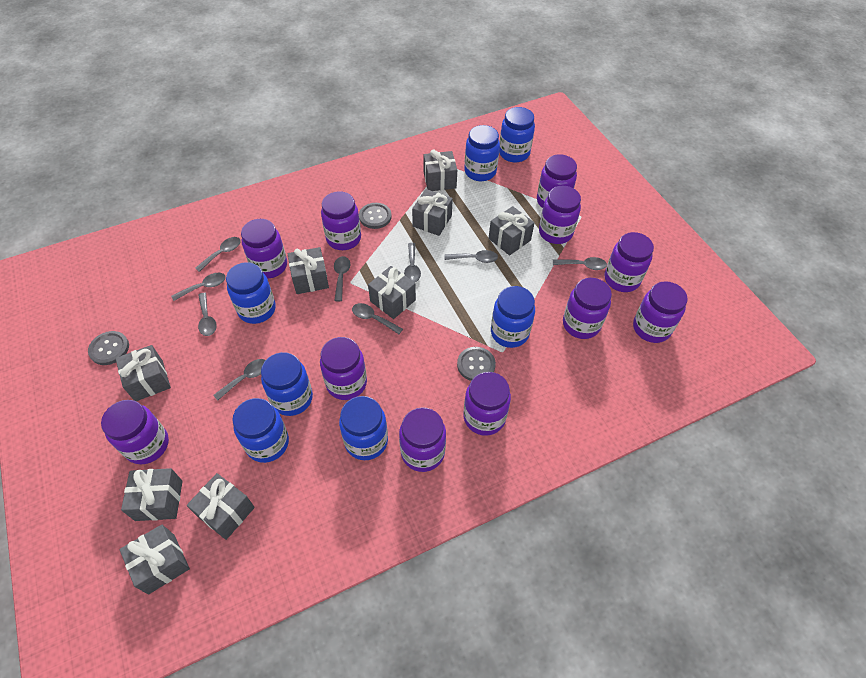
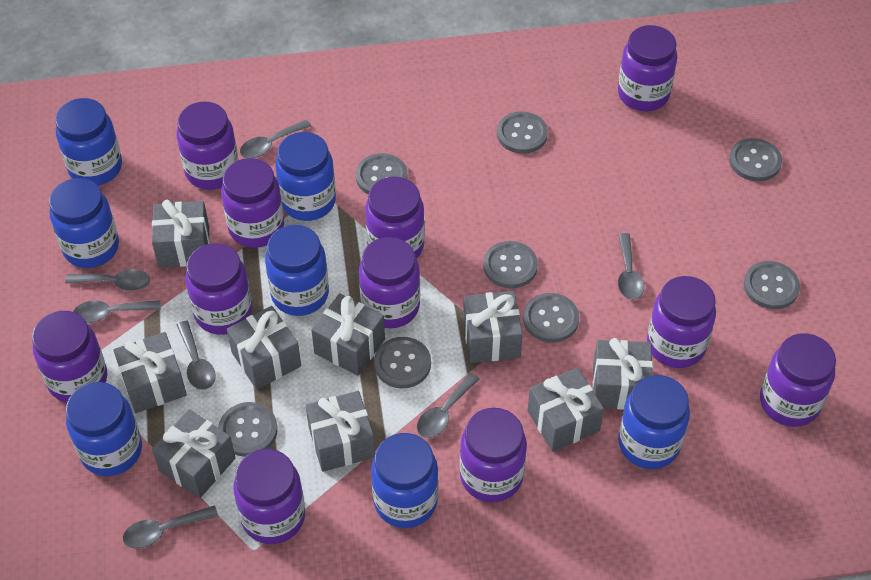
grey button: [88,331,129,365] [359,203,392,229] [457,347,496,381] = 3 -> [218,402,278,457] [356,153,407,194] [374,337,431,388] [483,241,538,289] [497,111,548,154] [523,293,579,343] [729,138,782,182] [744,261,800,309] = 8
grey spoon: [171,273,226,301] [195,237,241,272] [198,293,217,336] [213,359,265,401] [334,256,350,301] [352,303,403,334] [404,243,421,282] [445,250,498,263] [553,257,607,270] = 9 -> [65,269,150,291] [73,300,161,323] [123,505,218,548] [177,321,216,390] [240,120,311,158] [417,373,480,438] [618,233,644,300] = 7

